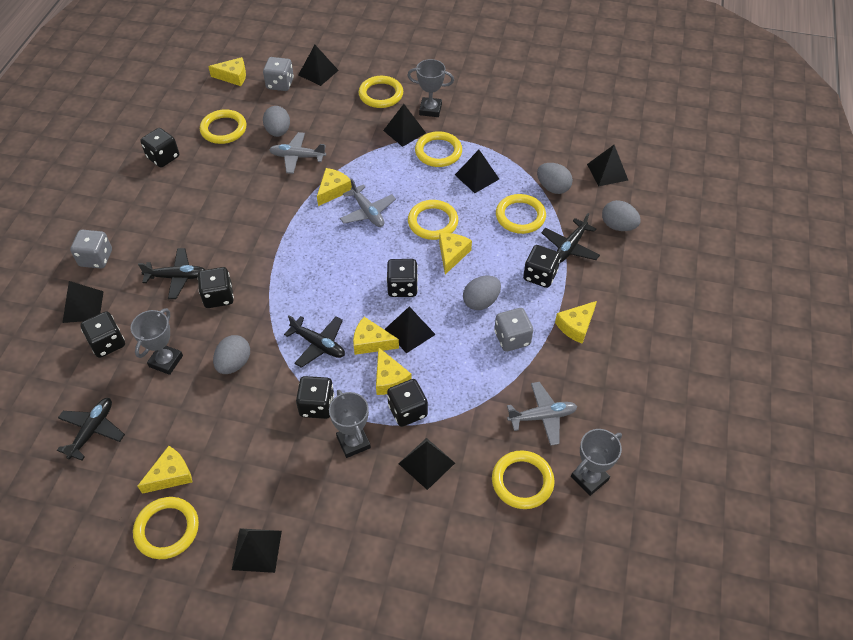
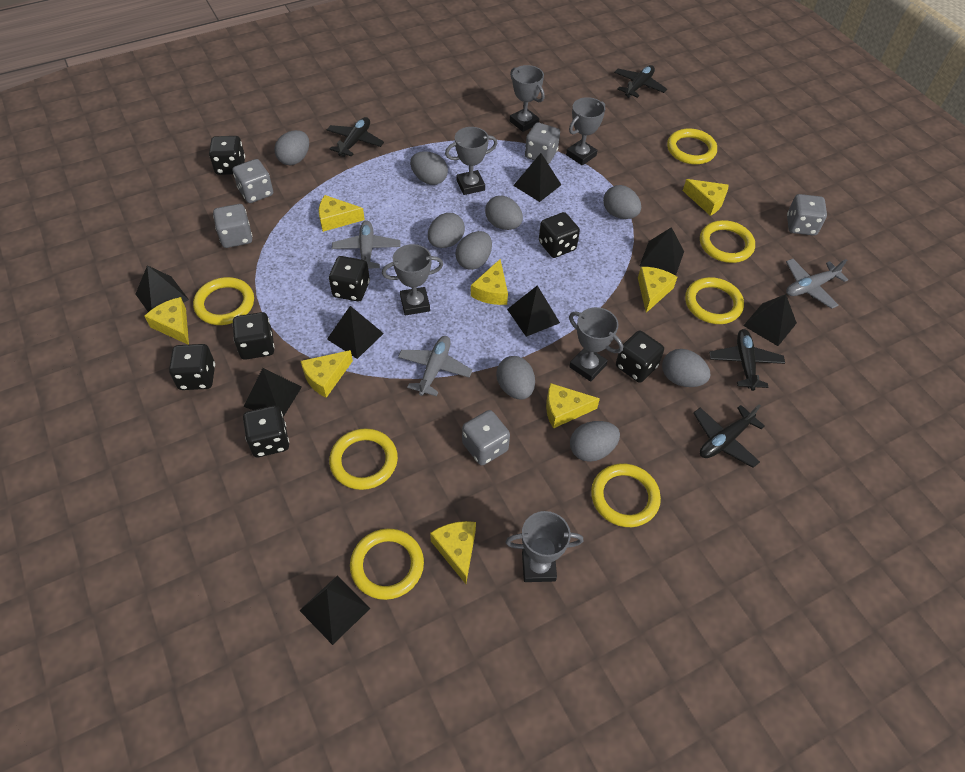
grey dice: [70,230,112,269] [263,57,294,91] [494,308,533,352] = 3 -> [213,204,252,248] [233,159,273,203] [462,410,510,465] [525,123,560,164] [787,194,827,236] = 5
grey egg: [213,335,250,374] [263,106,290,137] [463,275,501,310] [537,163,573,194] [602,200,641,231] = 5 -> [274,130,309,165] [410,151,448,185] [428,213,465,248] [455,231,492,270] [485,196,523,230] [496,356,535,400] [570,421,620,462] [603,185,641,219] [662,349,711,387] = 9
grey trophy: [131,308,183,375] [329,390,371,458] [407,59,454,117] [571,429,622,496] = 4 -> [382,244,443,315] [445,127,497,195] [505,511,584,582] [510,65,545,132] [566,97,605,165] [569,307,623,382] = 6
yellow cheese: [138,446,192,494] [208,57,246,86] [317,168,352,206] [353,317,399,355] [376,347,412,395] [439,233,472,274] [555,301,597,344] = 7 -> [144,297,189,345] [301,350,353,398] [319,195,365,232] [430,521,476,584] [471,259,508,305] [546,383,600,429] [638,267,677,313] [683,179,729,216] = 8

